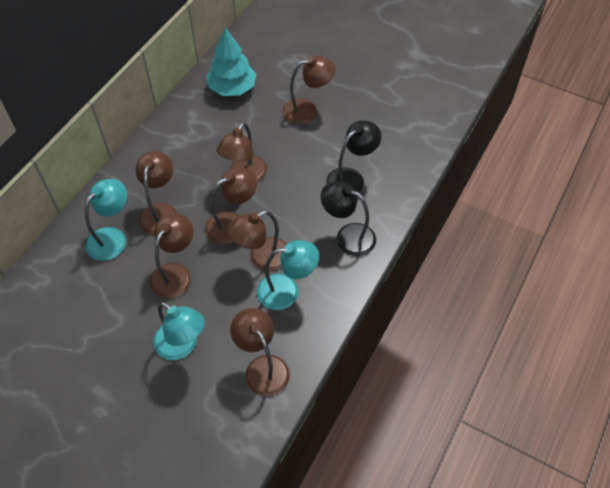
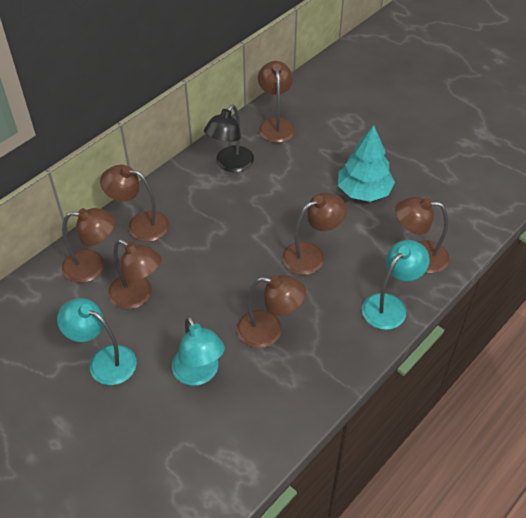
black lamp: [321,181,376,256] [326,120,381,193] = 2 -> [204,104,254,172] = 1

